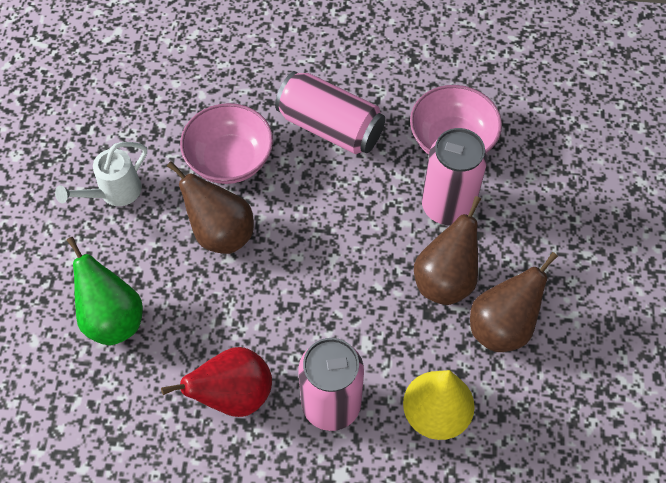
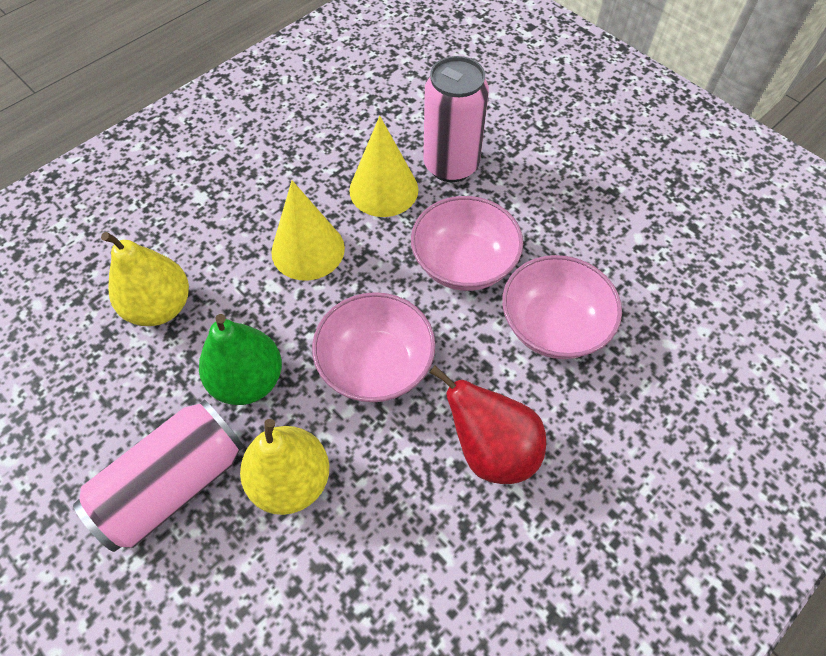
brown pear: [167,161,254,254] [414,196,481,305] [470,252,558,352] = 3 -> none = 0
pink bowl: [180,103,273,184] [410,85,502,155] = 2 -> [312,292,436,403] [411,196,523,291] [502,255,622,359] = 3
pink can: [275,71,385,154] [298,338,364,431] [422,128,488,225] = 3 -> [73,399,245,552] [423,56,489,182] = 2
white watering can: [55,142,147,206] = 1 -> none = 0
yellow cone: [403,370,475,440] = 1 -> [271,180,345,281] [349,116,418,217] = 2
yellow pear: none = 0 -> [101,232,189,326] [240,419,329,515] = 2

